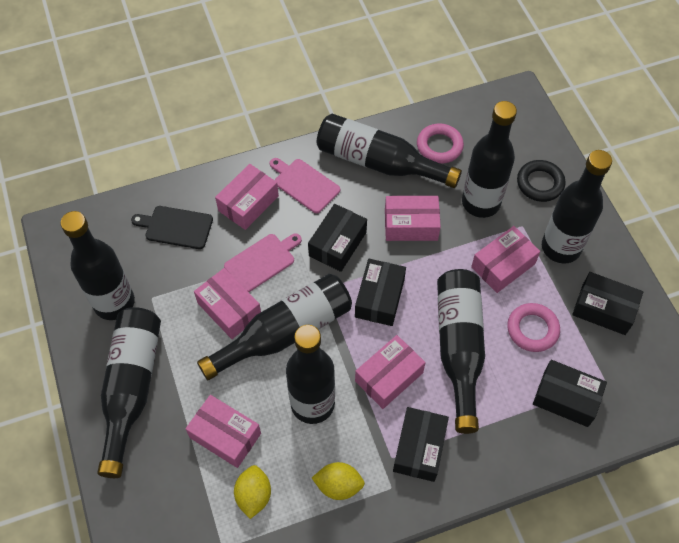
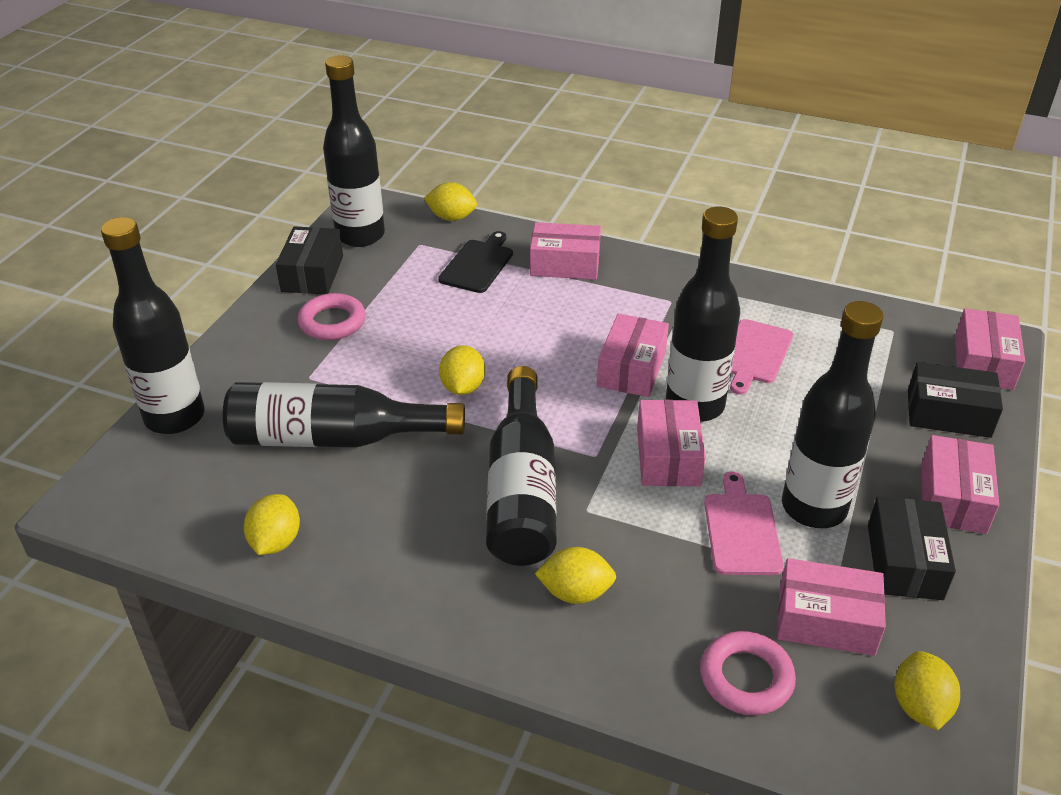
black bottle: [61,211,135,320] [97,307,161,478] [197,274,352,380] [286,325,335,424] [317,114,462,188] [437,269,485,434] [462,101,517,218] [542,150,612,264] = 8 -> [101,217,205,434] [223,382,465,448] [323,56,385,247] [486,366,557,566] [666,206,740,422] [782,301,883,528] = 6
black box: [308,204,367,272] [355,259,406,326] [393,407,449,482] [533,360,607,427] [572,272,643,335] = 5 -> [276,226,343,294] [868,497,956,600] [908,362,1003,438] = 3
black ring: [517,160,566,202] = 1 -> none = 0
yellow lemon: [234,465,271,519] [312,462,365,500] = 2 -> [244,494,300,555] [424,182,477,221] [439,345,485,395] [535,547,616,604] [895,651,960,731] = 5

